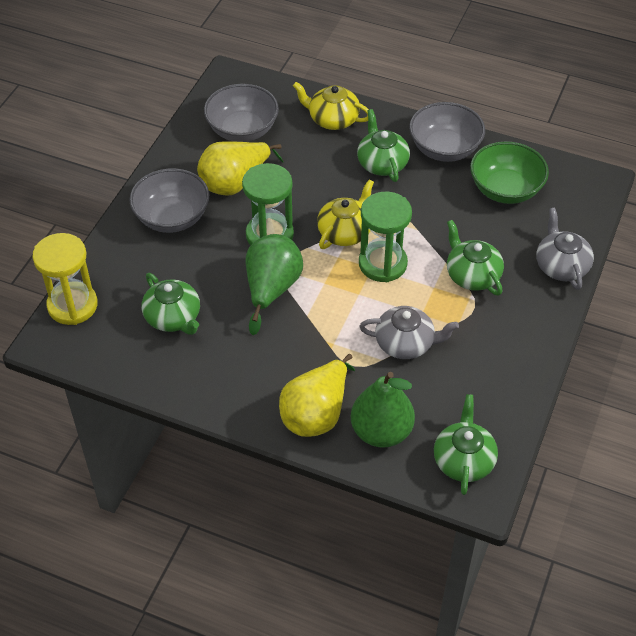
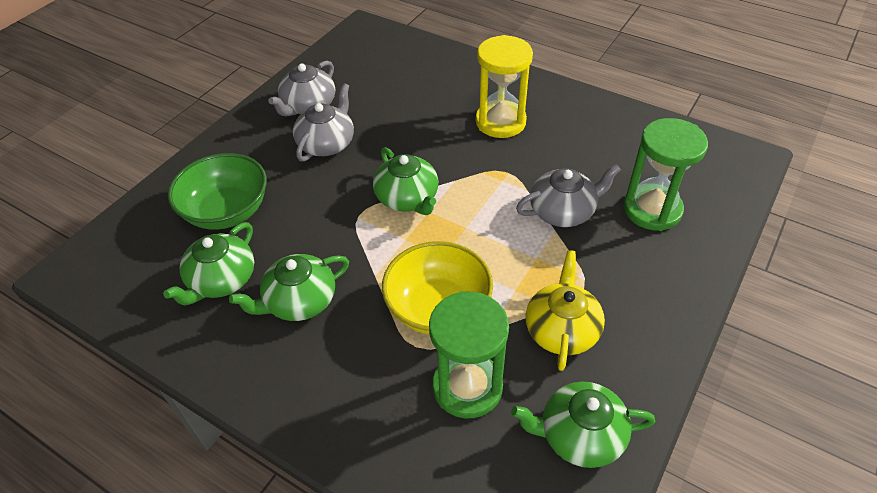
green pear: [246,234,303,335] [351,372,415,448] = 2 -> none = 0
grey bowl: [129,168,209,233] [204,84,279,142] [409,102,485,162] = 3 -> none = 0
grey teapot: [359,306,459,359] [536,208,594,290] = 2 -> [268,61,335,116] [293,83,354,162] [516,164,621,227] = 3
yellow bowl: none = 0 -> [382,241,493,334] = 1
yellow pear: [197,142,284,196] [279,354,355,437] = 2 -> none = 0
yellow teapot: [293,82,369,130] [317,179,374,249] = 2 -> [526,250,605,371] = 1

